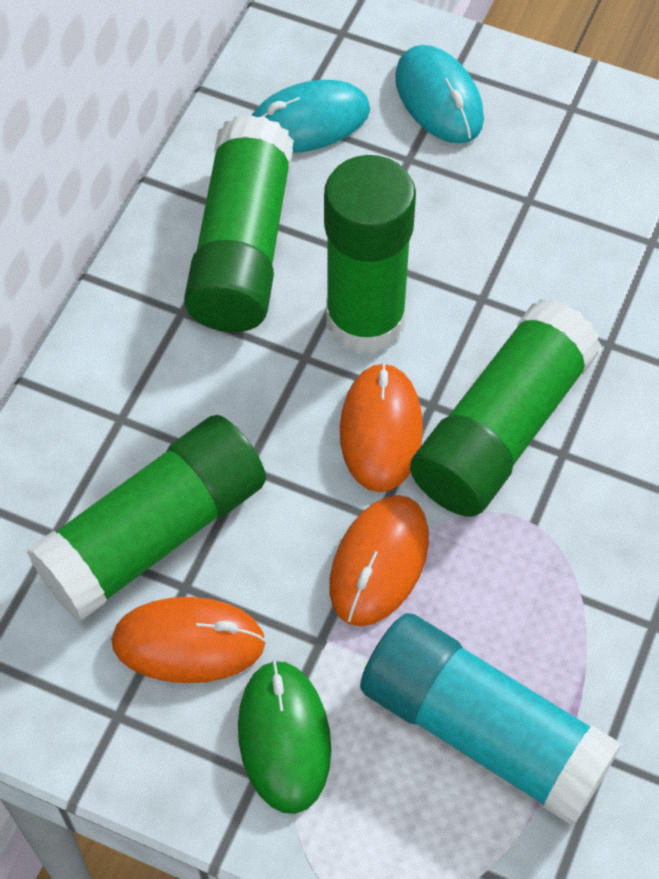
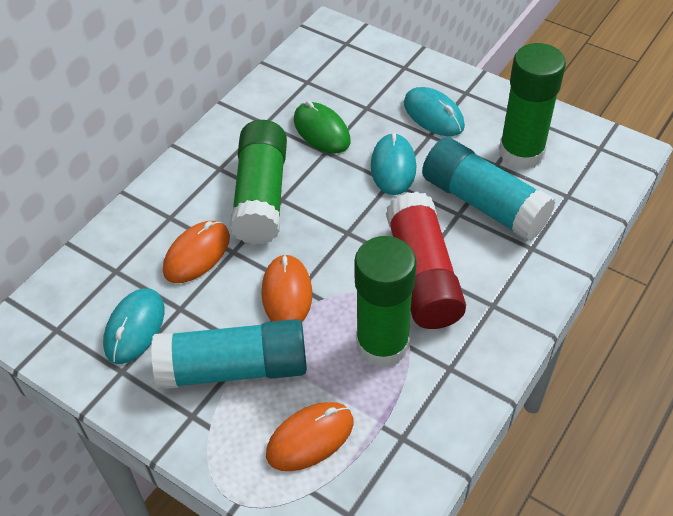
green glue stick: [27,415,266,622] [184,114,294,332] [324,155,416,354] [410,299,602,517] = 4 -> [230,120,287,245] [354,236,417,368] [499,43,566,170] = 3
red glue stick: none = 0 -> [386,192,466,329] = 1
turquoise glue stick: [360,613,622,826] = 1 -> [151,319,307,390] [422,137,555,241] = 2
turquoise mouse: [252,80,370,153] [395,45,484,143] = 2 -> [103,289,164,364] [371,133,416,195] [404,87,465,136] = 3

